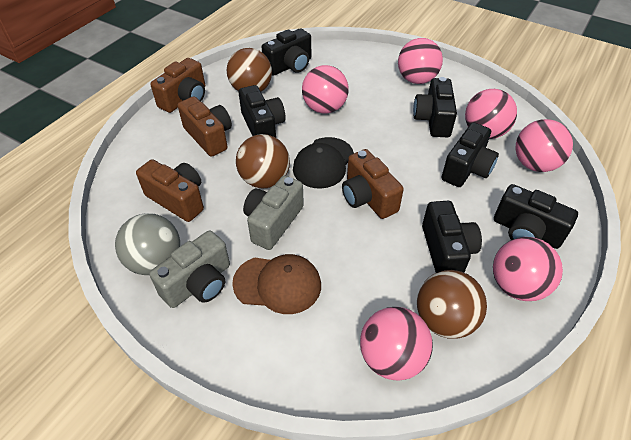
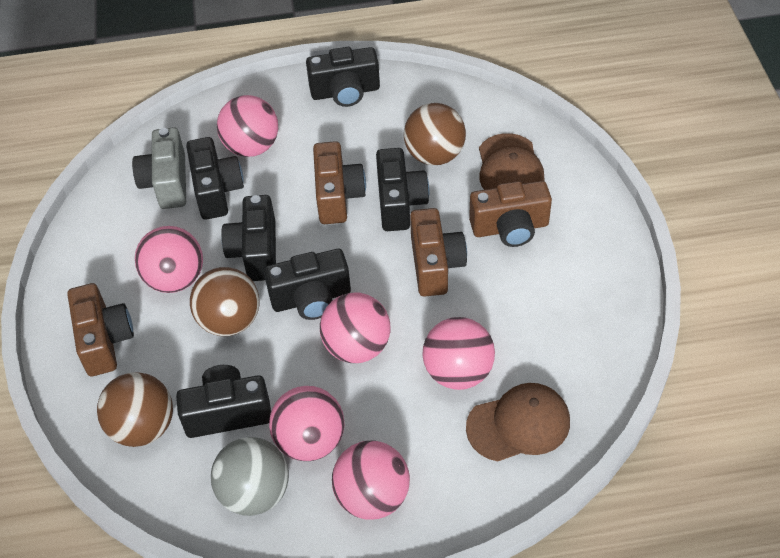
black cap: [293,137,354,189] = 1 -> none = 0
brown cap: [232,254,321,314] = 1 -> [466,383,570,461] [479,133,545,190] = 2
grey camera: [149,230,230,308] [243,175,304,250] = 2 -> [132,127,186,209] = 1

